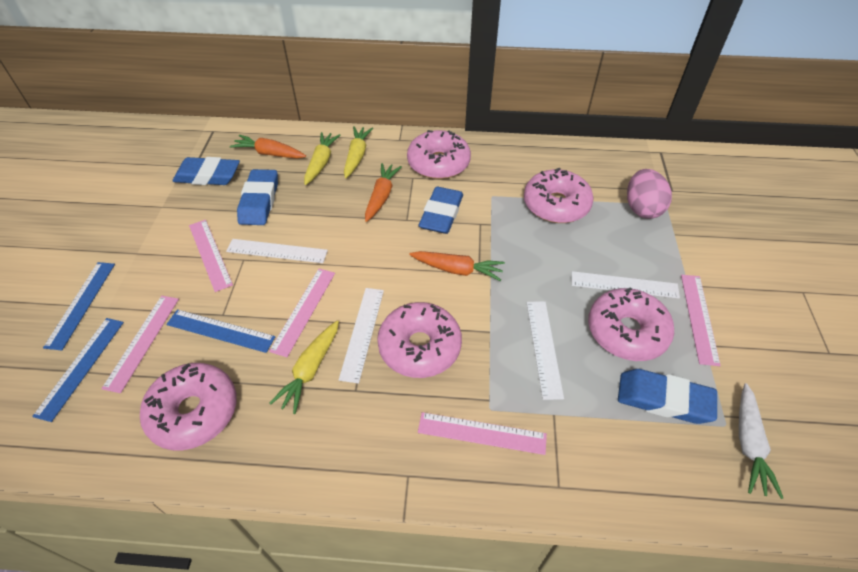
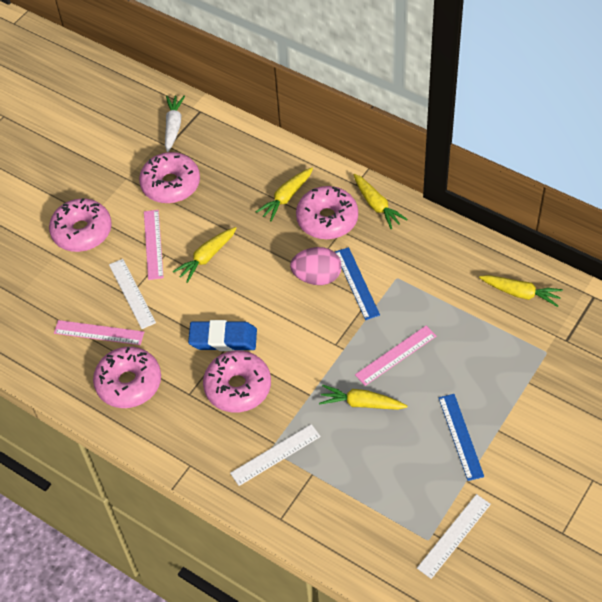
blue eraser: [173,157,240,185] [237,169,278,225] [419,187,463,234] [618,369,717,424] = 4 -> [188,320,257,351] = 1
blue ruler: [32,318,124,422] [43,262,115,350] [166,310,275,353] = 3 -> [335,247,380,320] [438,394,484,481] = 2
orange carrot: [230,135,306,159] [365,163,402,222] [409,251,505,281] = 3 -> none = 0
pink ruler: [101,296,179,393] [189,220,233,292] [269,269,335,357] [418,412,547,455] [681,275,721,366] = 5 -> [54,320,144,345] [144,210,164,280] [355,326,436,386] = 3
white ruler: [226,239,328,263] [339,288,384,384] [527,301,564,400] [571,271,680,299] = 4 -> [109,259,156,329] [230,424,321,486] [417,494,491,579] = 3
yellow carrot: [269,321,339,414] [304,132,340,185] [344,126,373,178] = 3 -> [173,227,237,283] [256,168,313,221] [319,385,408,410] [354,174,408,229] [479,275,563,307] = 5

